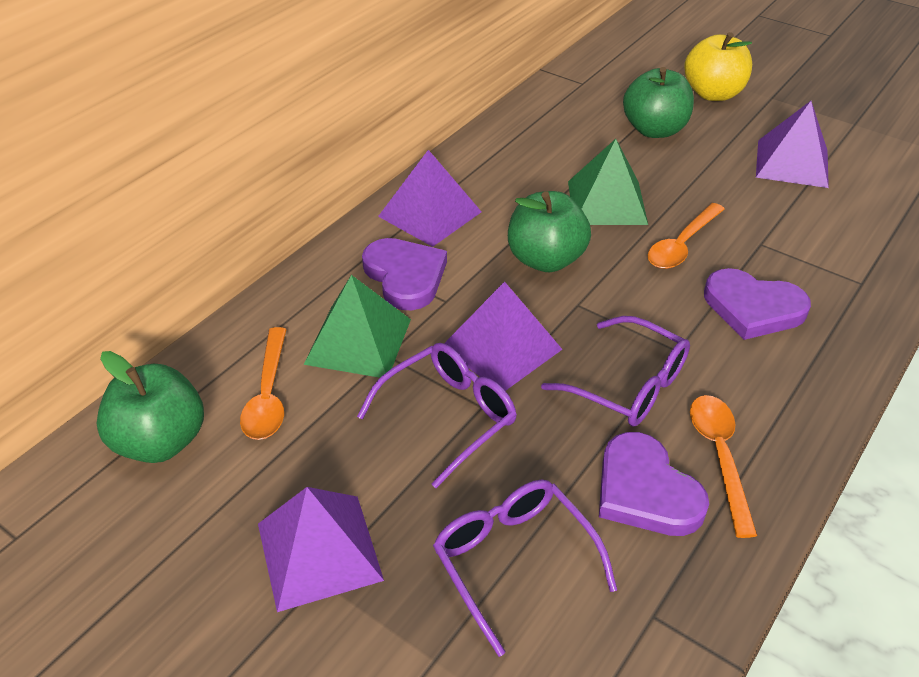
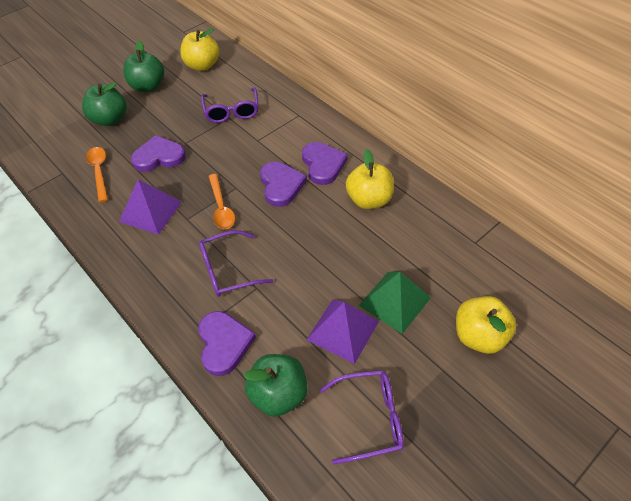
green pyramid: [304,275,411,378] [568,139,648,225] = 2 -> [359,272,431,334] = 1
orange spoon: [240,327,287,440] [648,203,725,269] [690,395,758,538] = 3 -> [86,147,108,202] [208,174,235,229] = 2
purple heart: [362,238,447,311] [599,432,709,536] [704,268,811,340] = 3 -> [131,135,186,172] [198,311,256,376] [260,162,307,207] [302,142,348,185] = 4
purple pyramid: [258,487,384,612] [378,150,482,247] [444,281,562,391] [756,101,829,188] = 4 -> [119,179,182,235] [307,299,379,364] = 2
yellow apple: [684,32,752,101] = 1 -> [180,28,220,71] [346,149,394,209] [456,296,516,354] = 3

